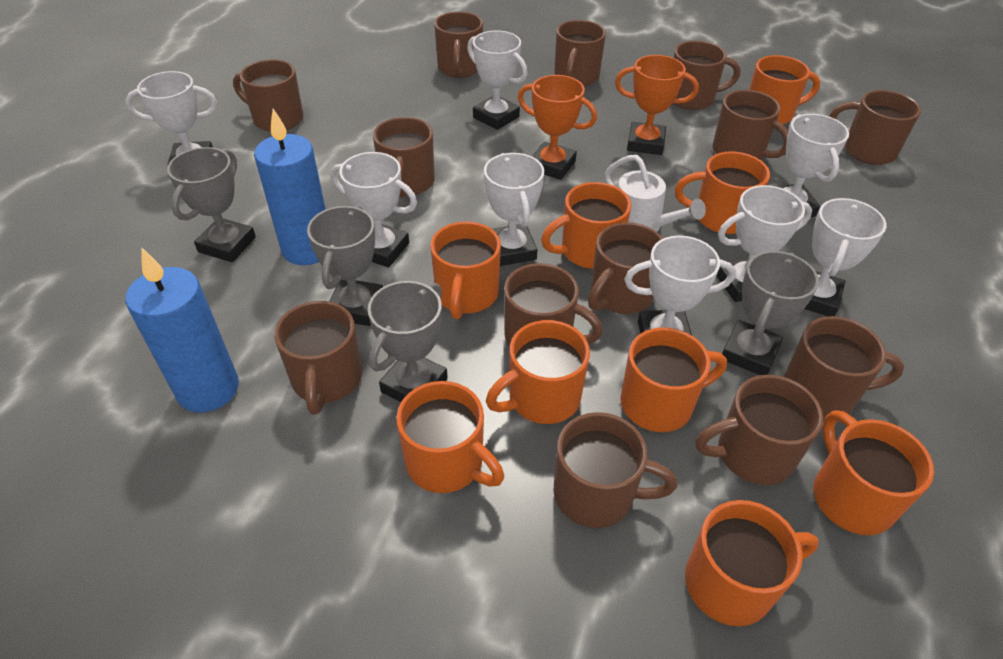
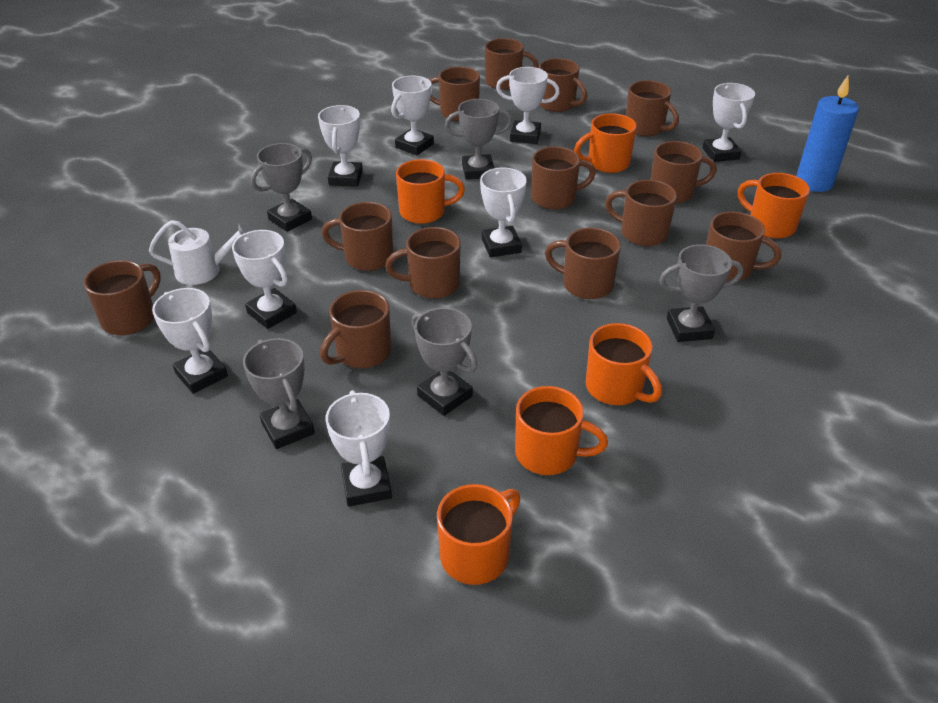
blue candle: [125,248,239,413] [254,109,326,265] = 2 -> [796,76,859,192] = 1
grey trophy: [167,147,256,262] [307,205,383,326] [368,281,448,402] [722,251,819,375] = 4 -> [243,338,315,449] [251,143,312,232] [412,308,477,416] [445,99,512,180] [659,244,743,342] = 5
orange mug: [396,381,504,493] [430,221,501,319] [486,320,590,424] [541,182,631,269] [620,327,727,432] [675,152,770,234] [685,500,819,626] [749,55,820,124] [813,410,934,535] = 9 -> [396,159,465,224] [437,484,520,585] [515,386,608,475] [574,113,637,173] [586,323,662,405] [738,173,810,239] = 6
orange trophy: [518,75,597,180] [615,55,699,155] = 2 -> none = 0

